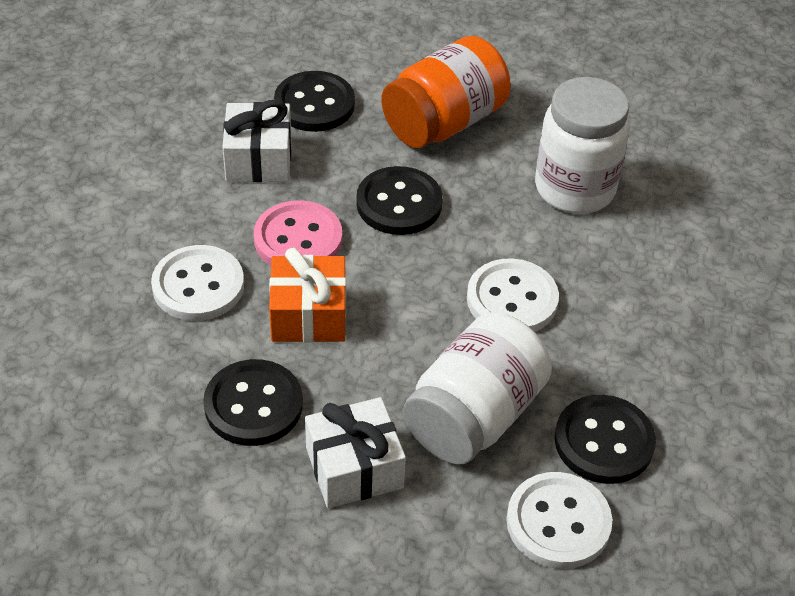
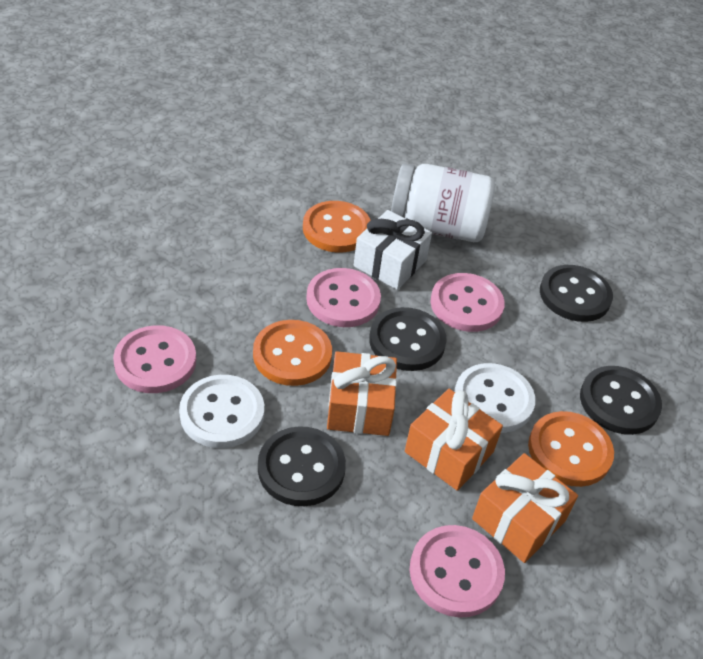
orange button: none = 0 -> [253,320,332,386] [303,201,370,253] [528,411,614,487] = 3
orange gift: [269,248,346,342] = 1 -> [327,351,397,436] [405,389,503,491] [472,453,578,563] = 3
orange jar: [382,36,511,148] = 1 -> none = 0
pink button: [254,200,342,265] = 1 -> [113,325,196,393] [306,268,381,327] [410,525,505,618] [430,273,505,332] = 4
white button: [151,245,244,321] [467,258,559,332] [506,472,612,569] = 3 -> [179,375,264,448] [454,363,535,433] = 2
white gift: [222,100,291,182] [305,397,406,508] = 2 -> [354,210,432,290] = 1
white jar: [403,312,552,465] [535,77,630,214] = 2 -> [391,163,495,242] = 1

